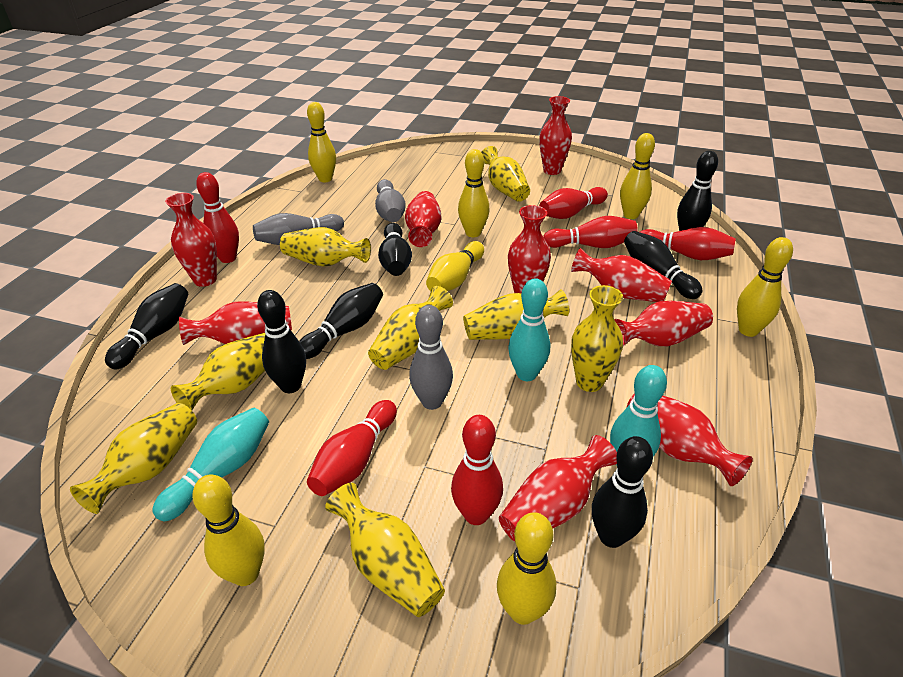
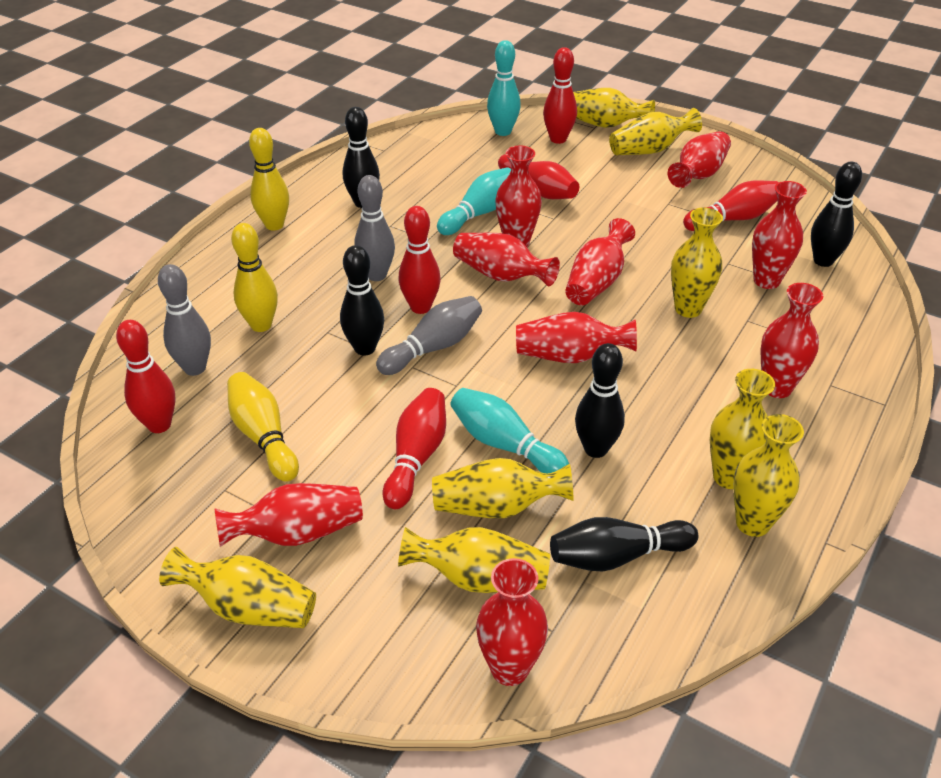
black bowling pin: [105,283,188,369] [257,290,306,393] [299,283,383,359] [378,223,412,276] [592,436,653,548] [624,231,702,299] [677,151,718,231] = 7 -> [340,245,384,356] [343,107,380,208] [550,517,698,572] [575,343,625,458] [811,162,862,267] = 5
yellow bowling pin: [192,474,265,586] [307,102,336,182] [426,241,484,291] [458,149,490,237] [497,512,556,625] [620,133,655,219] [737,237,793,337] = 7 -> [227,372,299,482] [231,223,278,332] [249,128,289,231] = 3

